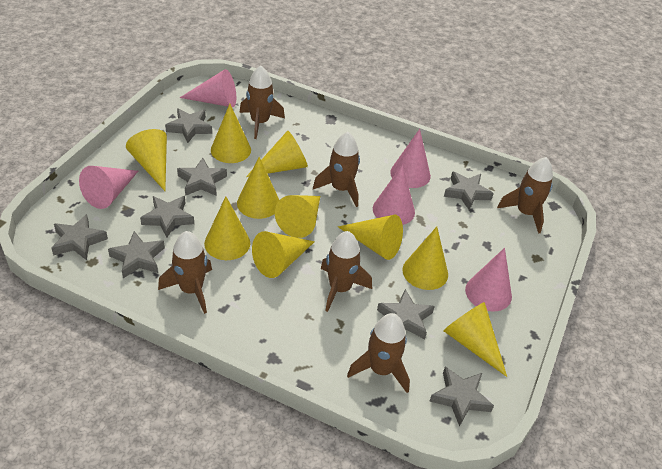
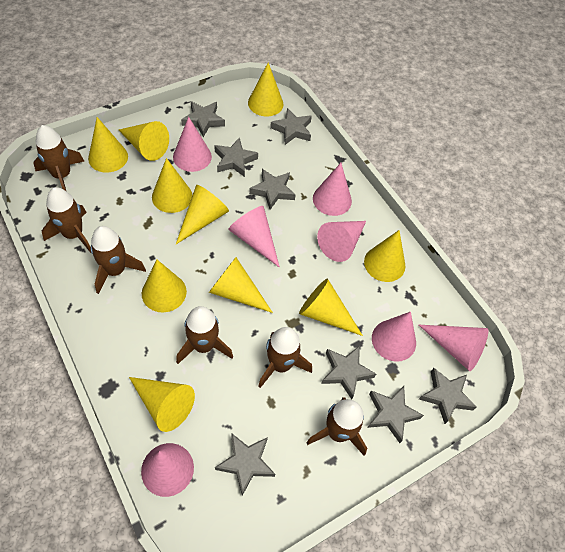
pink cone: [79,166,138,209] [180,69,236,107] [373,164,415,225] [390,129,431,188] [465,248,512,312] = 5 -> [141,443,194,497] [173,117,212,172] [228,206,280,268] [313,163,352,216] [317,221,366,262] [372,311,416,362] [419,325,488,371] = 7

